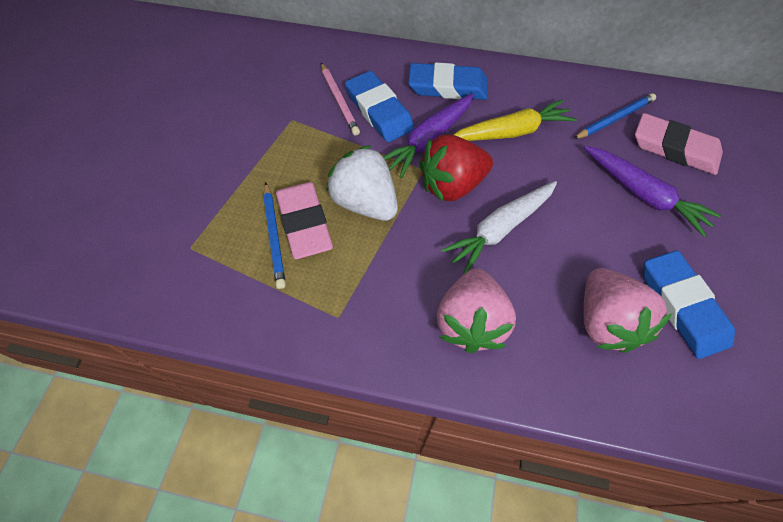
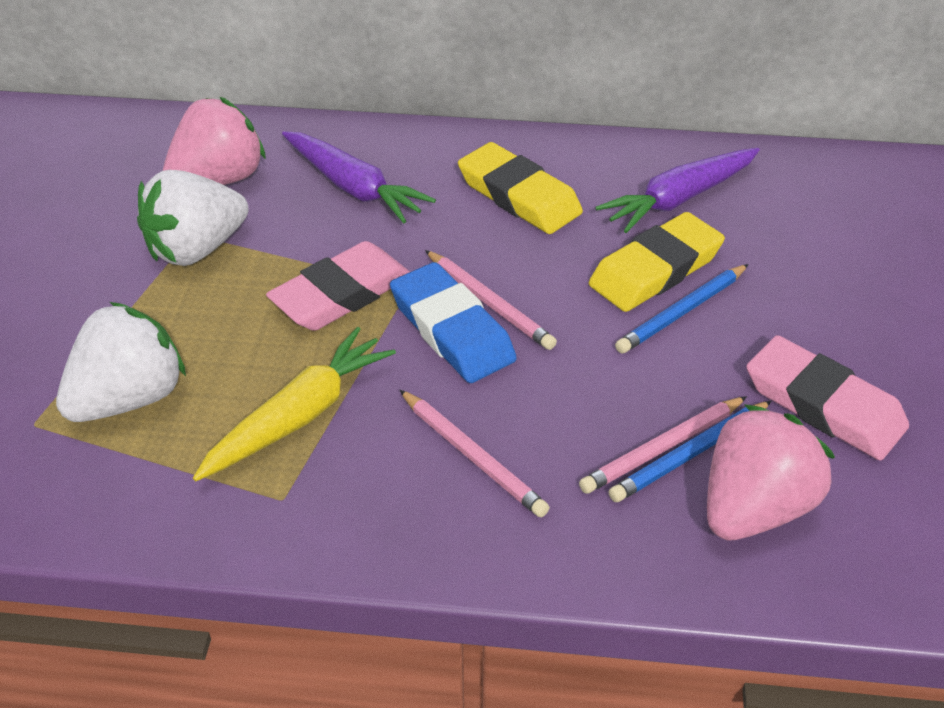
blue eraser: [345,71,414,142] [408,62,488,100] [644,250,735,359] = 3 -> [390,262,517,383] = 1
pink pencil: [321,63,360,136] = 1 -> [400,390,550,517] [425,250,557,350] [579,396,747,494] = 3
red strawberry: [419,135,493,202] = 1 -> none = 0
white carrot: [441,181,557,274] = 1 -> none = 0
white strawberry: [326,145,398,221] = 1 -> [56,302,186,422] [137,170,248,266] = 2
yellow eraser: none = 0 -> [458,142,583,234] [589,212,725,312] = 2

